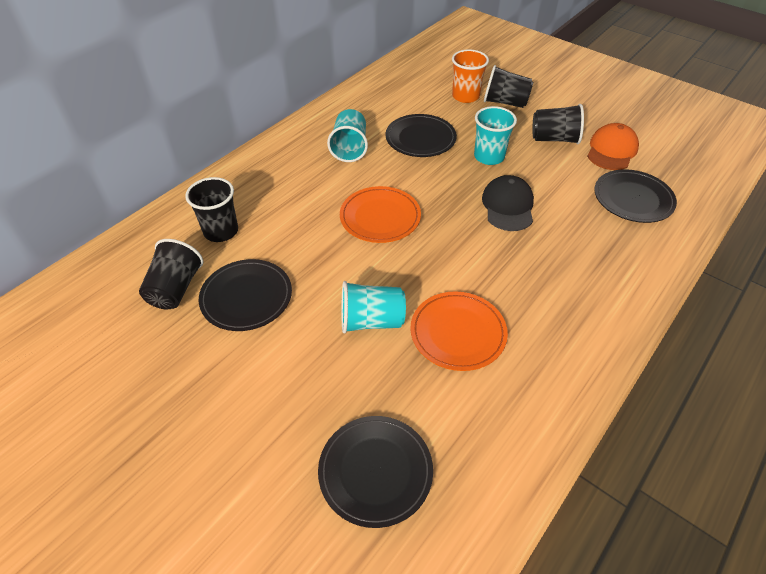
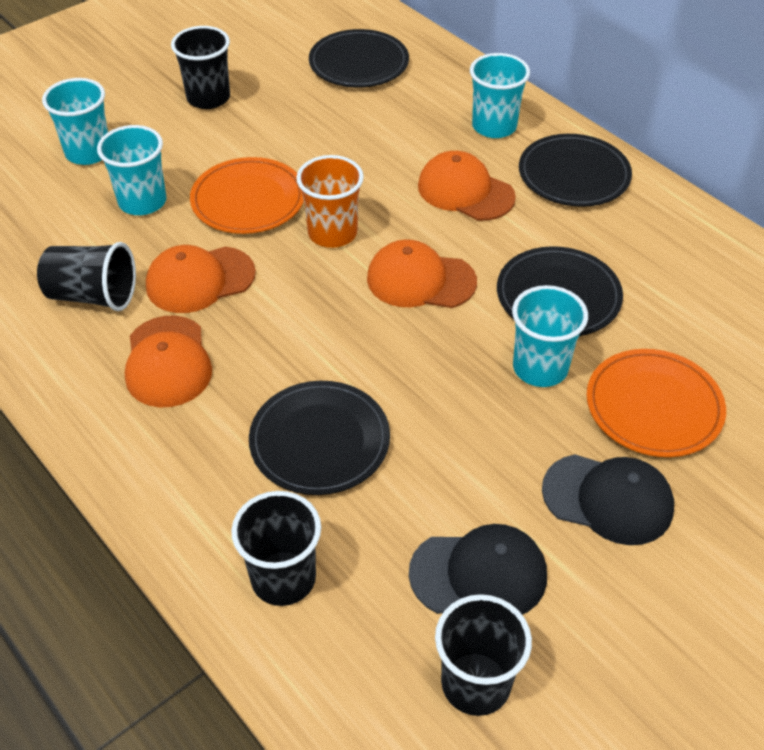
black cap: [482,175,534,231] = 1 -> [409,524,547,615] [542,454,674,545] = 2
orange cap: [587,123,639,170] = 1 -> [125,316,212,407] [146,245,256,313] [367,239,477,308] [418,151,516,221] = 4
turquoise cup: [327,109,368,162] [341,281,406,334] [474,106,517,165] = 3 -> [42,78,108,165] [97,125,167,215] [470,53,530,138] [512,285,588,387] = 4

